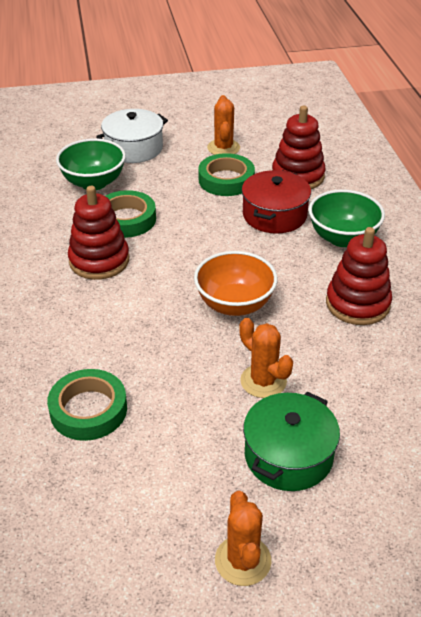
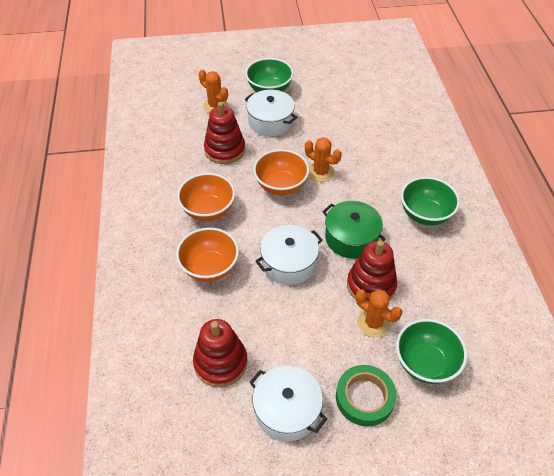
green bowl: [56,138,126,190] [309,190,385,247] = 2 -> [245,58,294,92] [396,319,467,384] [401,177,460,226] = 3
green tape: [47,369,127,441] [106,190,156,238] [198,153,255,196] = 3 -> [336,365,396,427] = 1
orange bowl: [194,251,278,316] = 1 -> [176,228,239,282] [177,173,235,221] [253,149,309,195] = 3
red pot: [242,170,311,234] = 1 -> none = 0
white pot: [96,109,168,163] = 1 -> [245,90,297,136] [250,366,327,441] [255,225,323,285] = 3

